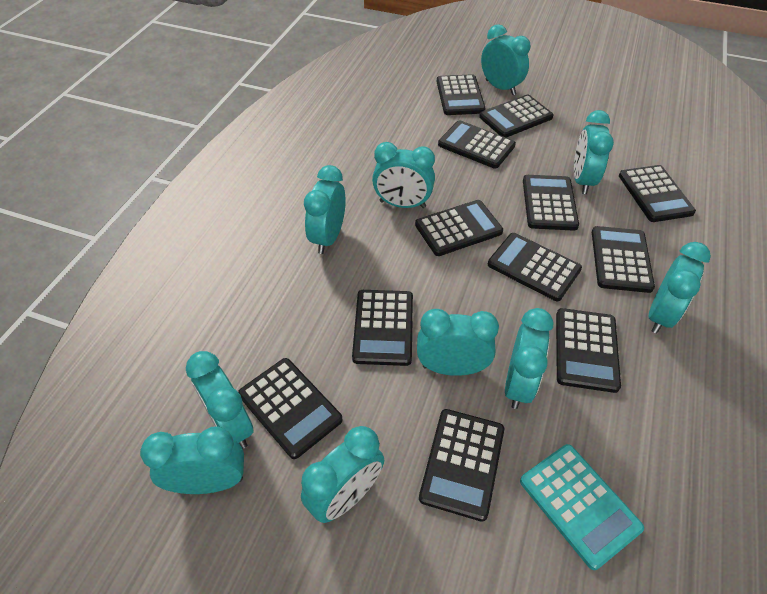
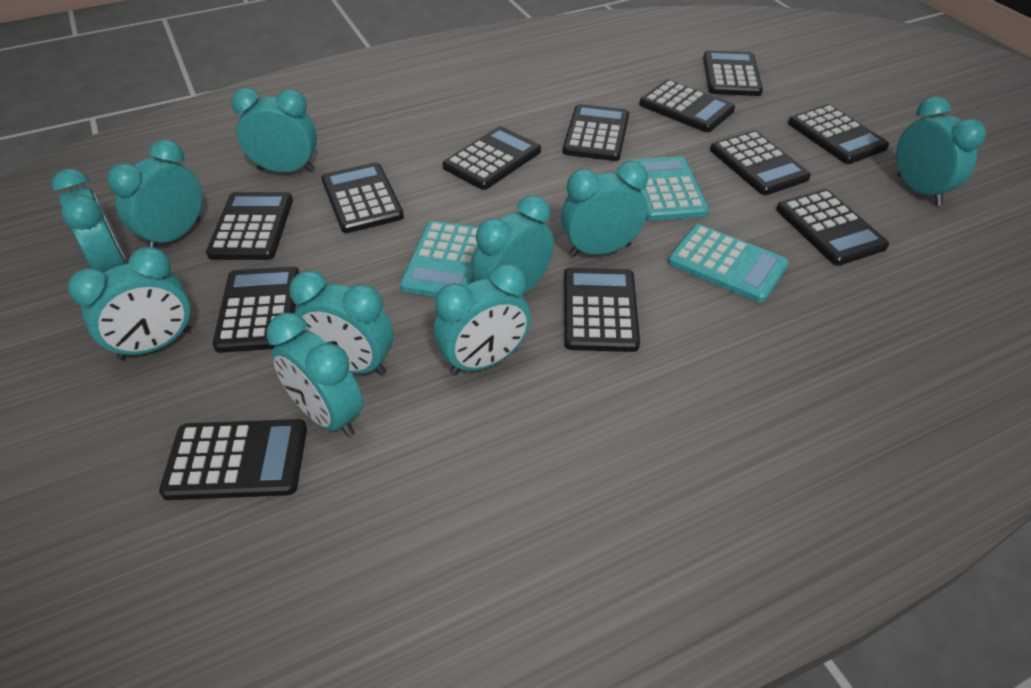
turquoise calculator: [520,444,644,570] = 1 -> [400,221,479,297] [630,156,709,221] [668,224,789,303] = 3

